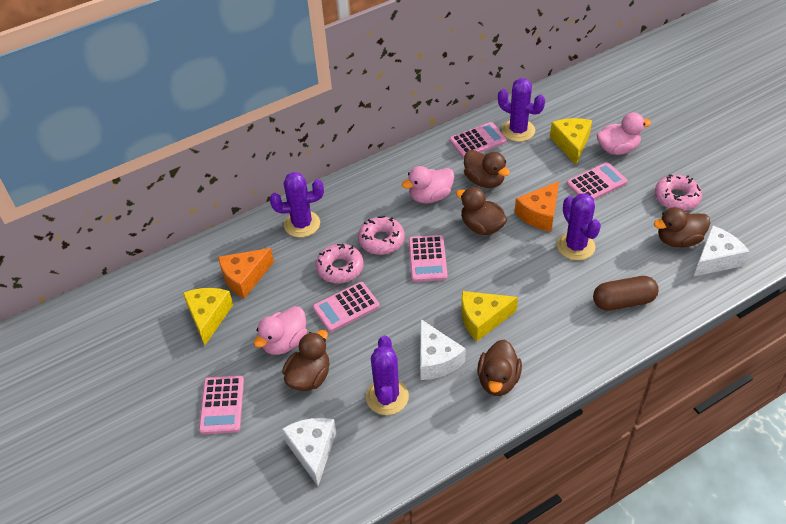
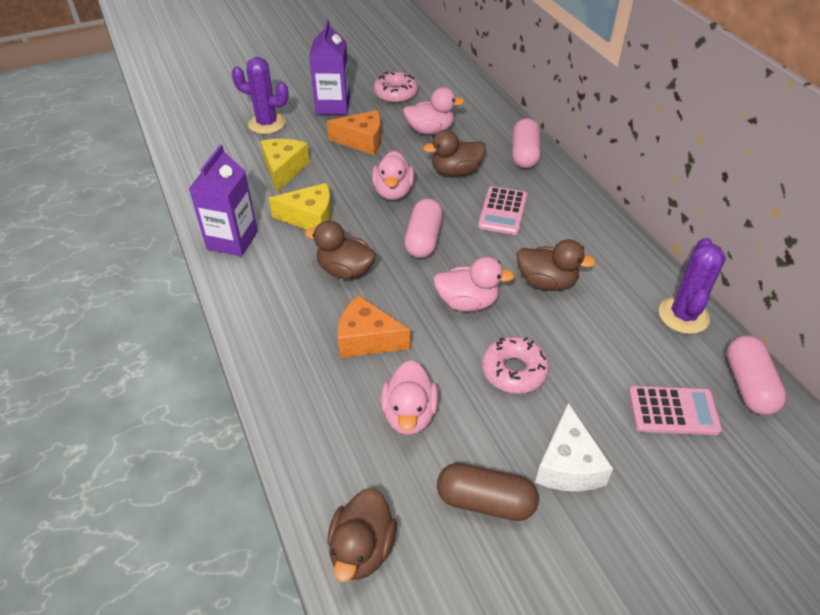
brown duck: [282,330,329,391] [456,187,507,235] [464,150,510,188] [477,340,522,396] [654,207,710,247] = 5 -> [305,221,376,279] [327,488,397,582] [423,130,486,177] [517,239,596,291] = 4
pink calculator: [199,375,244,434] [313,282,380,332] [409,235,448,282] [449,122,507,158] [567,162,627,200] = 5 -> [478,186,527,235] [629,386,722,435] = 2
pink capsule: none = 0 -> [404,199,443,258] [512,118,541,169] [726,335,786,415] = 3
pink donut: [316,244,364,283] [358,216,405,255] [655,174,702,211] = 3 -> [373,72,418,103] [482,336,549,394] = 2
pink duck: [254,306,307,355] [402,166,454,203] [597,112,651,155] = 3 -> [372,150,415,200] [381,360,439,435] [403,87,464,135] [433,257,514,312] = 4
purple cactus: [270,172,324,237] [366,336,409,415] [498,78,545,142] [557,193,601,260] = 4 -> [232,57,289,134] [659,238,726,334] = 2
purple carton: none = 0 -> [189,145,258,256] [309,19,350,115] = 2
white cheese: [282,418,336,486] [420,319,466,380] [694,225,750,276] = 3 -> [535,403,613,491] = 1
yellow cheese: [183,288,233,345] [461,291,518,341] [550,118,592,165] = 3 -> [260,139,310,192] [269,183,332,230] = 2

